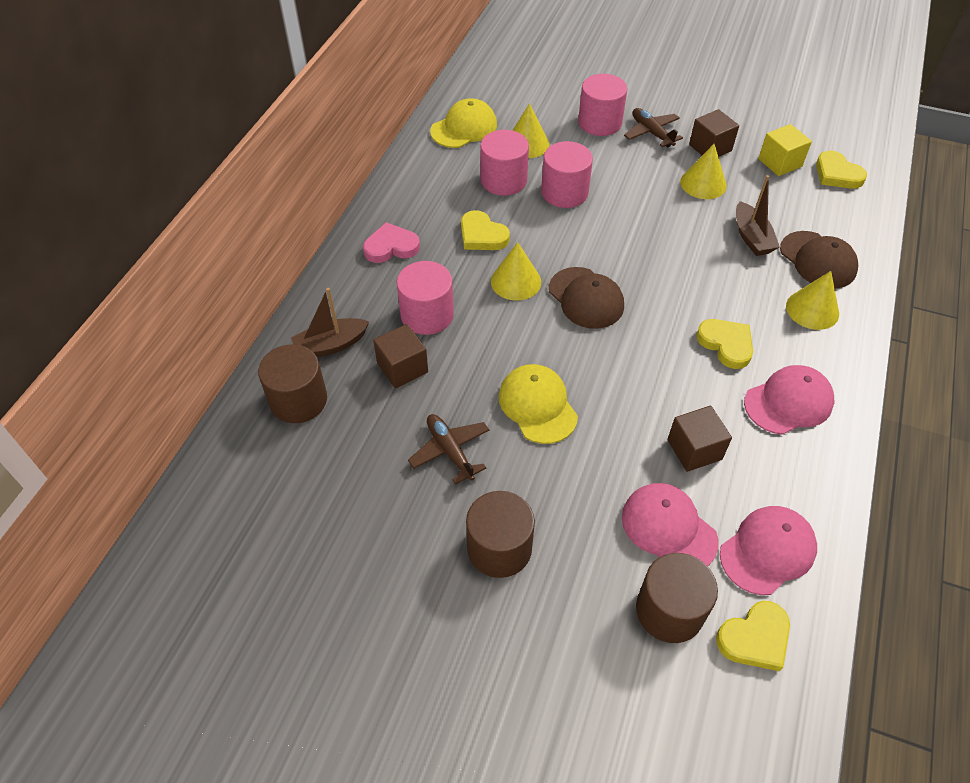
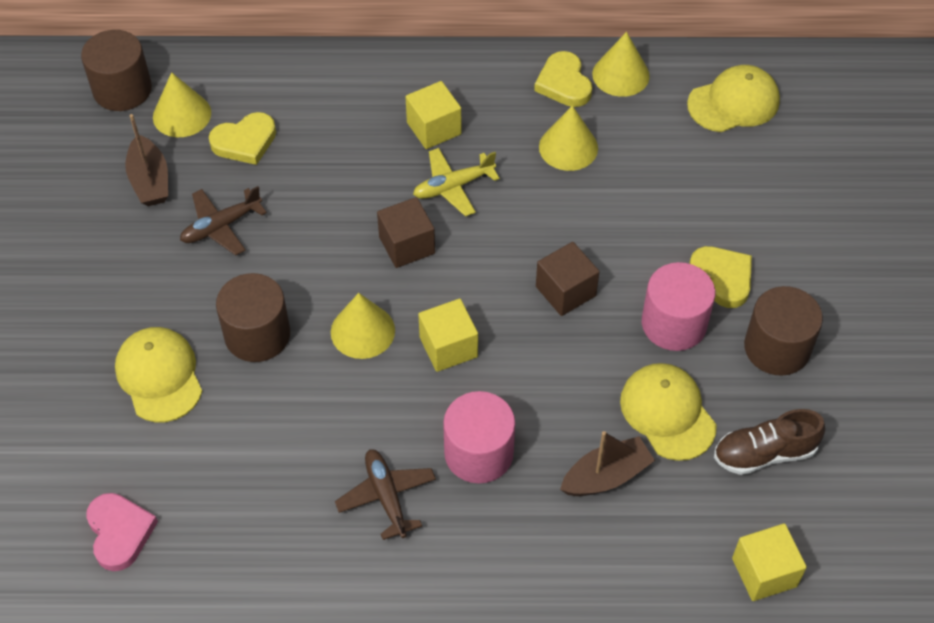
brown cap: [549,267,624,329] [780,231,858,289] = 2 -> none = 0
brown cube: [373,324,428,388] [668,406,732,472] [689,109,739,157] = 3 -> [377,197,435,268] [536,242,600,316] = 2
brown shoe: none = 0 -> [714,409,825,475] = 1
pink cap: [622,483,719,566] [720,506,817,595] [744,365,835,435] = 3 -> none = 0
pink cylinder: [396,261,454,335] [480,130,529,196] [541,141,593,208] [578,74,627,136] = 4 -> [443,391,515,484] [642,262,715,351] = 2
yellow cap: [430,98,497,148] [499,364,578,444] = 2 -> [115,327,202,422] [620,363,717,461] [687,65,780,132] = 3
yellow cube: [758,124,812,176] = 1 -> [406,81,461,149] [418,299,478,372] [732,523,807,601] = 3
yellow heart: [461,210,510,250] [696,319,753,369] [716,601,790,671] [816,151,867,189] = 4 -> [209,112,276,165] [534,51,592,107] [689,246,752,308] = 3
yellow plane: none = 0 -> [413,148,500,217] = 1

